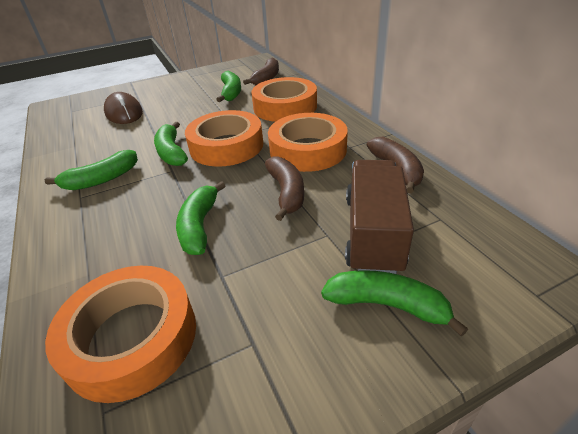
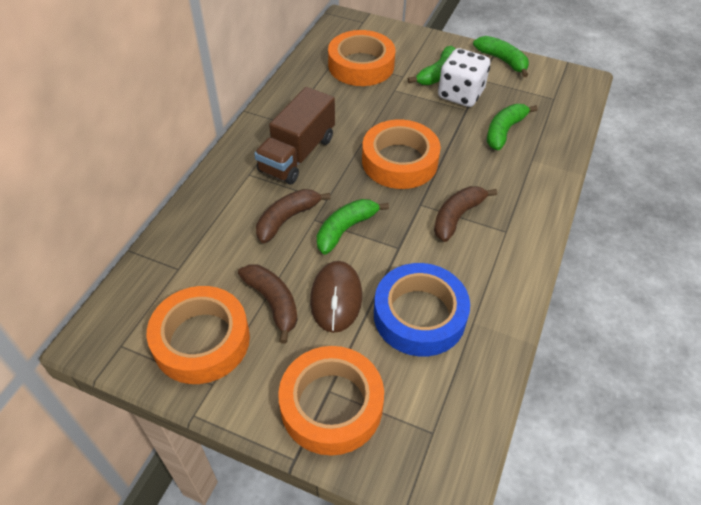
blue tape: none = 0 -> [374,263,470,357] = 1
green banana: [45,150,138,190] [154,122,188,166] [176,181,226,255] [216,70,241,102] [321,270,468,337] = 5 -> [317,199,389,255] [408,46,455,85] [473,36,529,77] [487,104,538,150] = 4
white dice: none = 0 -> [438,48,490,107] = 1

